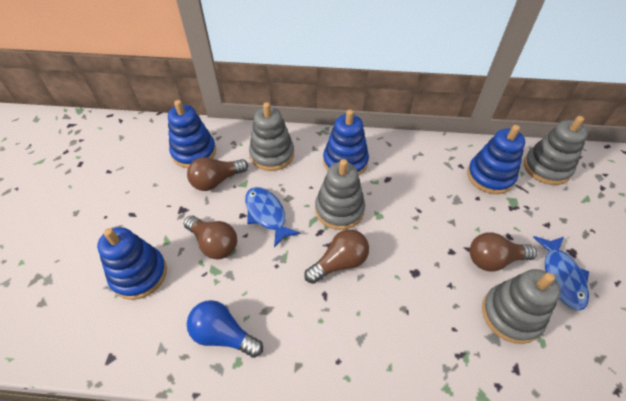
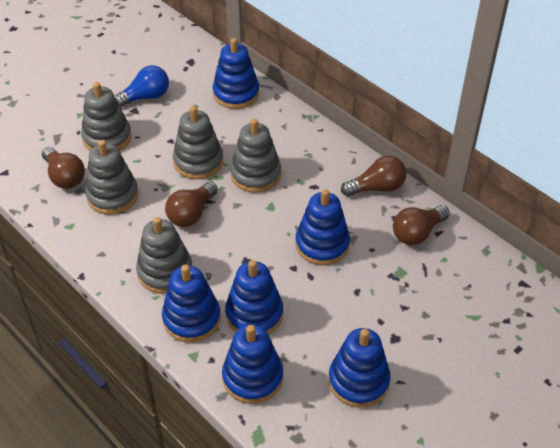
blue fish: [245,187,300,248] [533,236,589,310] = 2 -> none = 0
blue stacking toy: [97,227,167,300] [168,100,216,168] [323,110,369,175] [467,125,525,194] = 4 -> [162,264,221,343] [213,38,259,109] [222,324,283,404] [225,260,283,334] [295,189,350,265] [328,328,391,408] = 6
grey stacking toy: [249,102,294,171] [315,159,365,230] [482,269,561,344] [524,116,588,185] = 4 -> [81,82,132,151] [85,140,139,215] [136,217,192,294] [173,106,223,179] [230,119,281,193] = 5

